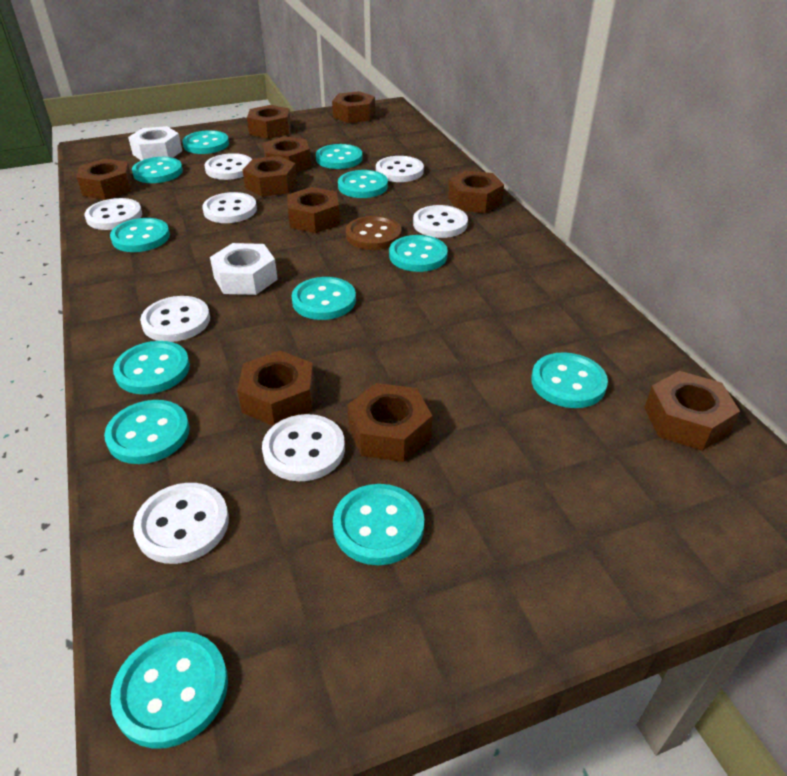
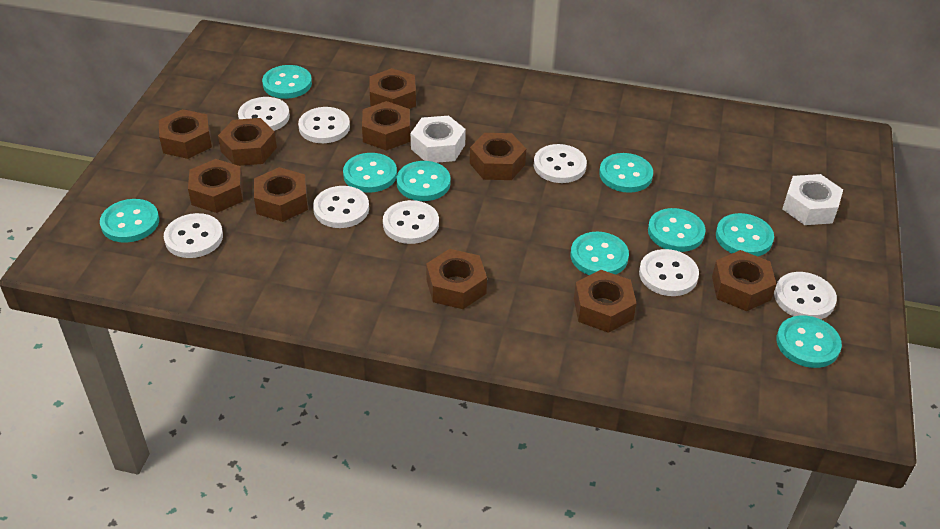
brown button: [346,216,402,250] = 1 -> none = 0
turquoise button: [104,400,190,464] [110,218,170,252] [110,632,228,749] [113,341,190,394] [132,157,183,183] [182,130,229,154] [292,277,356,320] [316,144,363,169] [333,484,424,565] [338,170,388,198] [389,235,448,272] [531,352,608,408] = 12 -> [100,199,159,243] [262,65,312,99] [343,153,397,193] [397,161,451,201] [571,232,629,275] [599,153,653,193] [648,208,706,252] [716,213,774,257] [776,316,842,368] = 9

